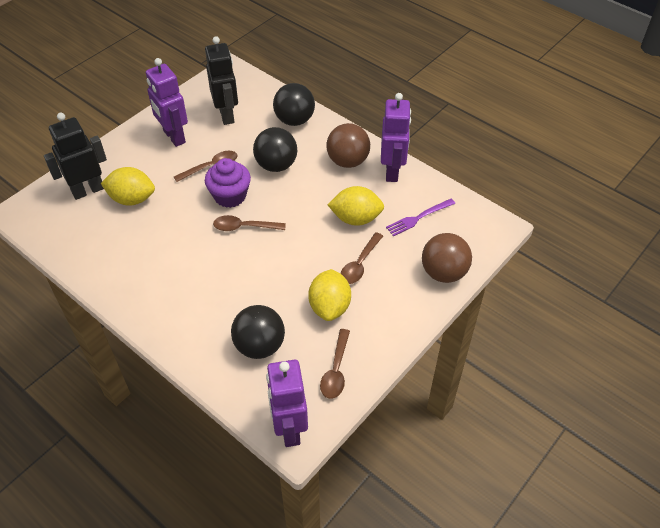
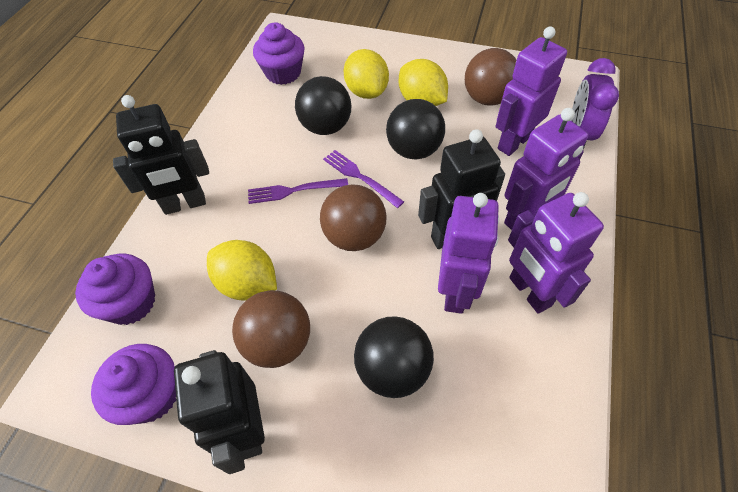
black robot: [44,113,107,200] [205,36,238,125] = 2 -> [113,95,209,215] [174,350,265,474] [418,129,505,249] = 3
brown ball: [327,123,370,168] [422,233,472,283] = 2 -> [232,290,310,368] [320,184,387,251] [465,48,516,106] = 3
brown spoon: [174,151,238,182] [213,215,286,231] [320,329,350,399] [341,232,383,284] = 4 -> none = 0
purple clock: none = 0 -> [571,58,619,149] = 1
purple cupcake: [205,158,251,208] = 1 -> [75,254,155,325] [91,344,176,425] [253,22,304,85] = 3
purple fork: [386,199,455,236] = 1 -> [248,178,348,204] [323,150,404,208] = 2
purple robot: [146,58,188,147] [266,359,308,447] [381,93,411,182] = 3 -> [438,193,499,314] [496,26,567,156] [504,108,588,230] [508,192,604,314] = 4

